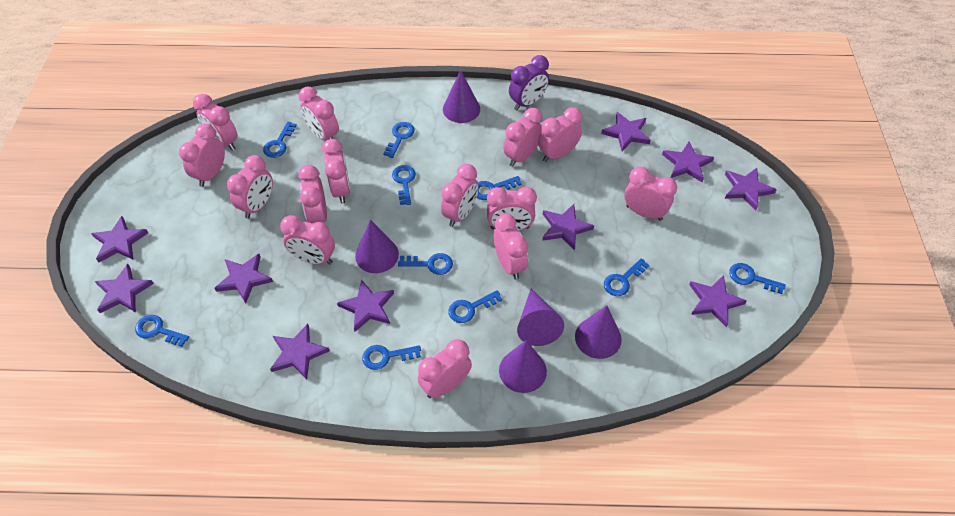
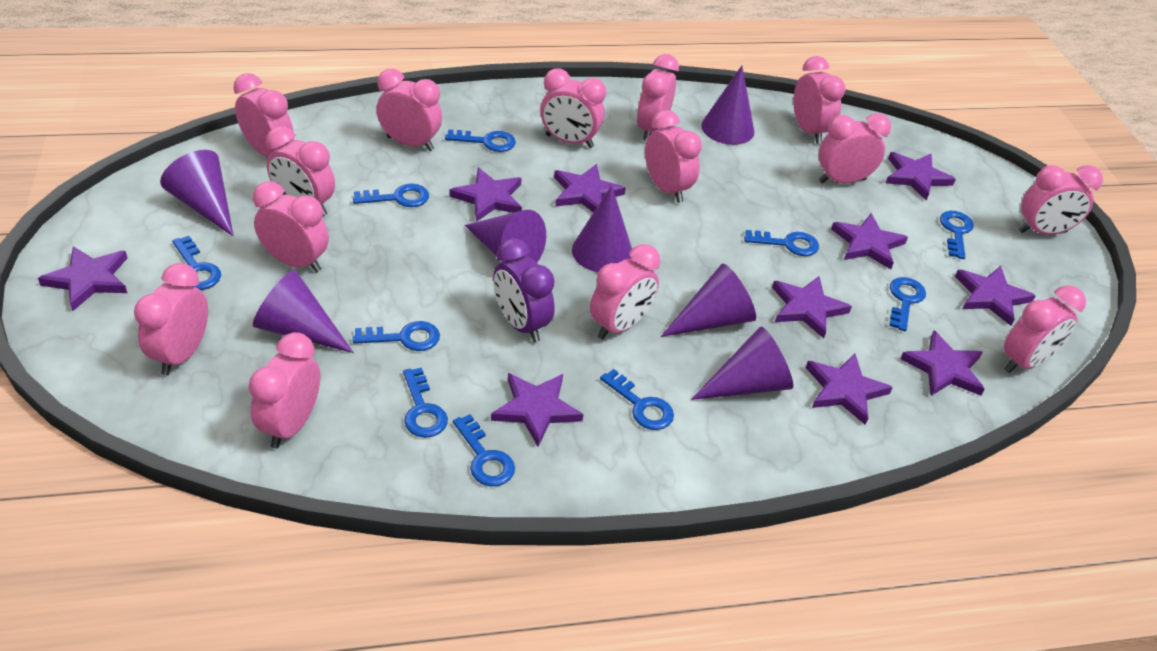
purple cone: [355,220,399,273] [443,70,480,123] [499,340,547,393] [517,289,564,346] [575,306,622,359] = 5 -> [160,150,234,236] [253,270,354,353] [465,210,546,263] [572,185,632,272] [661,264,756,337] [691,326,793,400] [701,66,754,145] = 7

